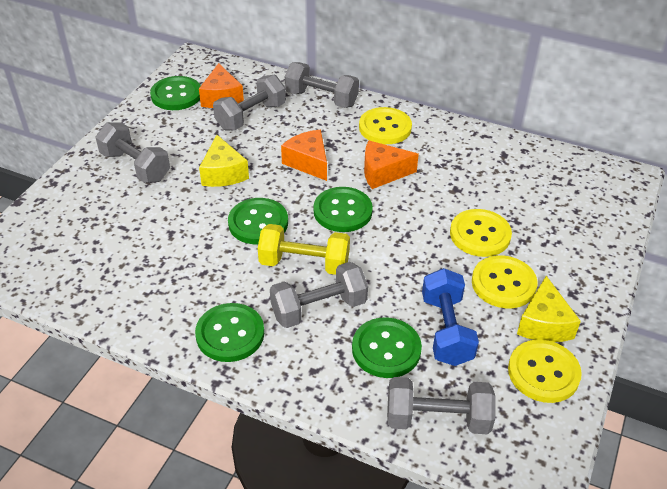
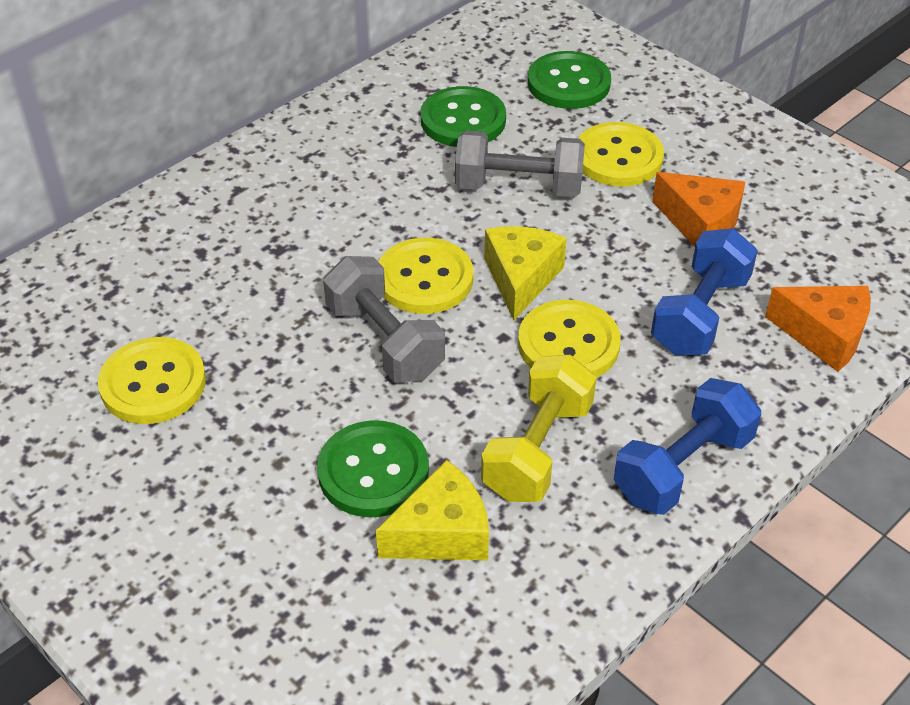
blue dumbbell: [422,268,479,366] = 1 -> [614,378,761,515] [651,228,758,355] = 2
green button: [150,76,201,110] [195,303,264,362] [228,198,288,244] [314,187,373,232] [352,317,422,378] = 5 -> [317,420,429,517] [421,86,506,147] [528,51,611,109] = 3
grey dumbbell: [95,122,170,183] [213,75,286,130] [270,262,368,328] [285,62,359,108] [387,377,496,434] = 5 -> [323,256,445,382] [455,130,585,197] = 2
orange cheese: [199,63,244,108] [281,130,327,181] [364,141,419,189] = 3 -> [652,172,745,247] [765,286,871,372] = 2

